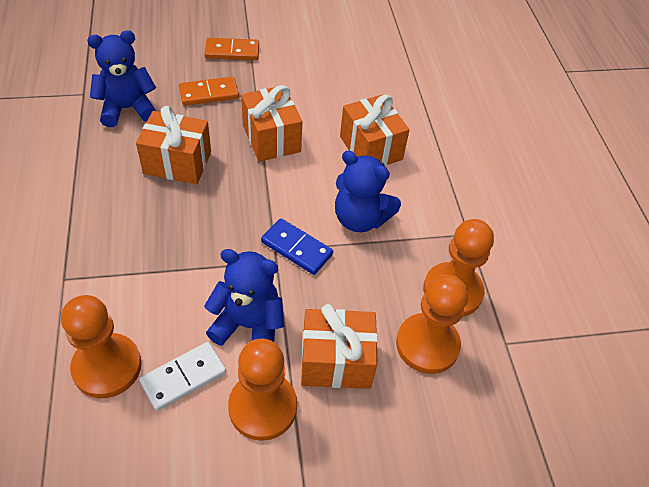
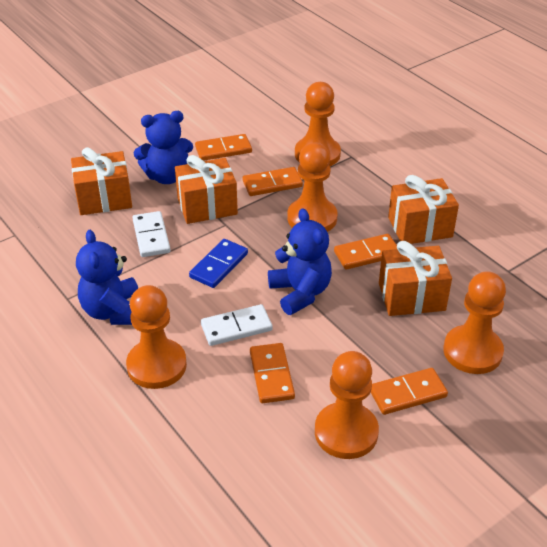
orange domino: [179,77,239,106] [204,38,259,60] = 2 -> [195,134,252,161] [243,167,303,196] [250,343,295,403] [334,234,397,270] [371,368,448,415] = 5
orange pawn: [61,295,141,398] [228,339,297,441] [396,274,468,374] [423,219,494,317] = 4 -> [126,285,187,389] [287,143,337,232] [295,82,341,166] [315,351,379,459] [443,271,506,374] = 5
white domino: [139,342,226,411] = 1 -> [132,211,171,257] [201,304,273,346] = 2

